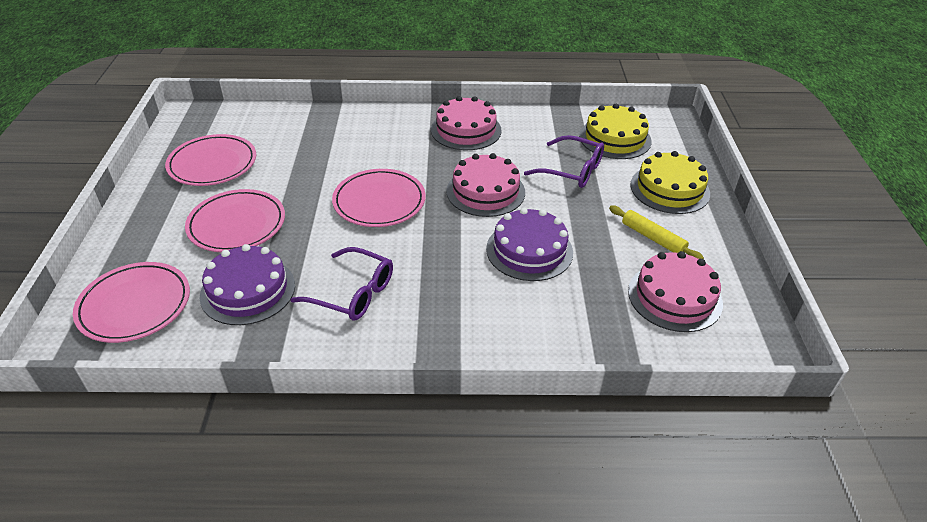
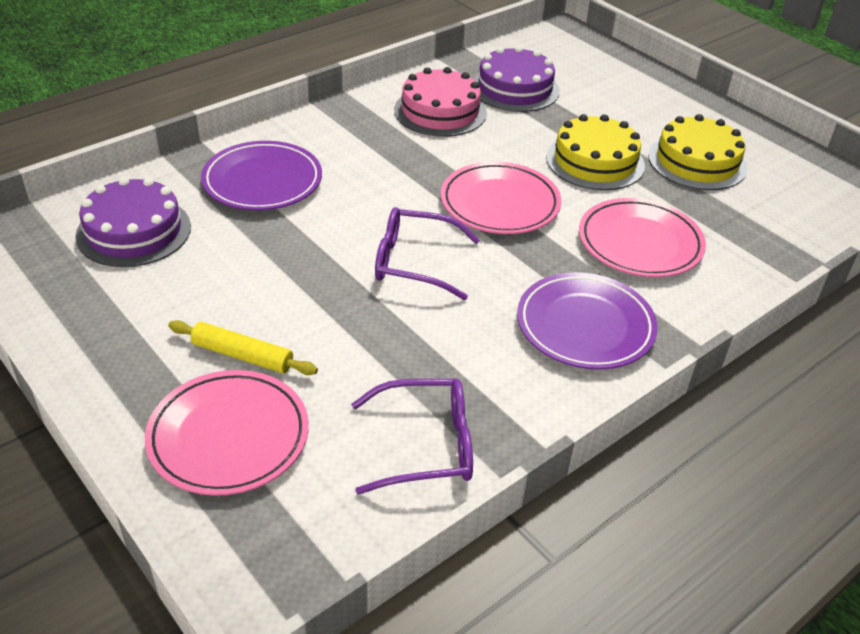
pink cake: [431,96,502,150] [446,153,525,217] [628,251,723,332] = 3 -> [394,67,487,137] = 1
pink plate: [73,262,190,343] [165,134,256,186] [185,189,285,252] [332,169,426,227] = 4 -> [145,370,309,496] [441,162,561,234] [579,198,706,277] = 3
purple plate: none = 0 -> [201,141,322,210] [517,272,658,370] = 2

